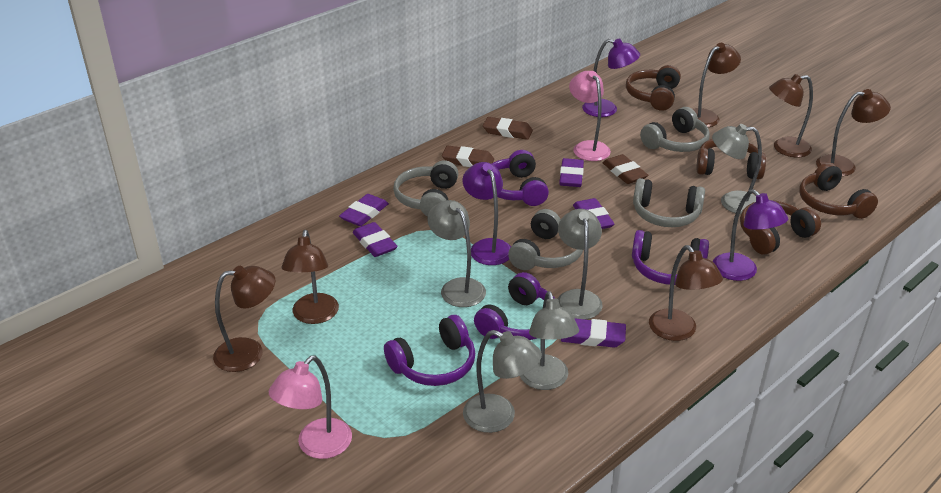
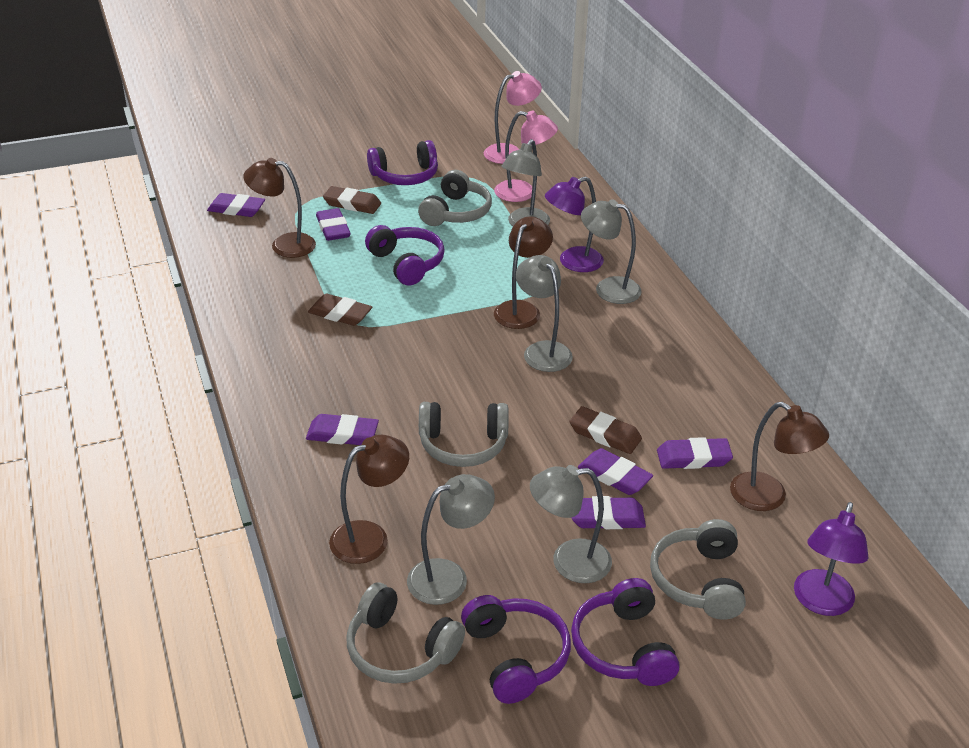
brown headphones: [626,65,681,111] [696,139,766,179] [740,200,821,255] [799,162,878,219] = 4 -> none = 0
brown lamp: [213,266,275,372] [282,230,339,324] [649,245,723,341] [693,43,741,127] [769,74,813,157] [816,89,891,176] = 6 -> [243,158,316,258] [329,435,409,564] [494,216,553,329] [730,402,829,511] = 4
purple eraser: [339,194,389,226] [353,222,398,257] [559,158,584,187] [561,318,626,348] [573,198,614,229] = 5 -> [207,193,265,217] [306,414,379,445] [316,208,351,241] [572,496,646,529] [578,448,653,495] [657,437,733,469] = 6
purple lamp: [463,162,511,265] [582,39,640,117] [713,189,788,281] = 3 -> [545,177,604,272] [794,502,869,616] = 2

